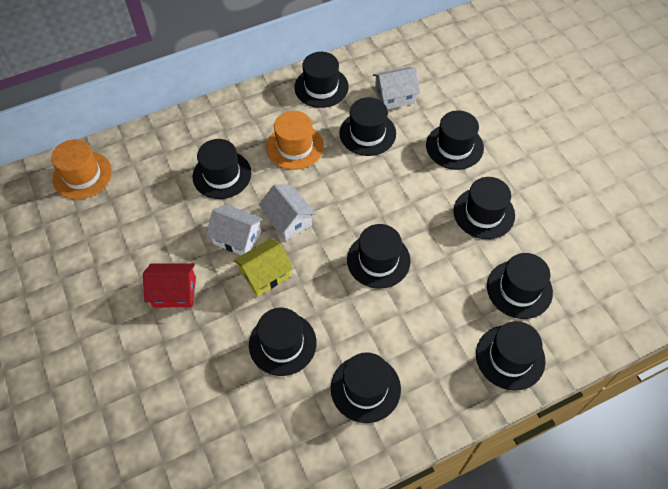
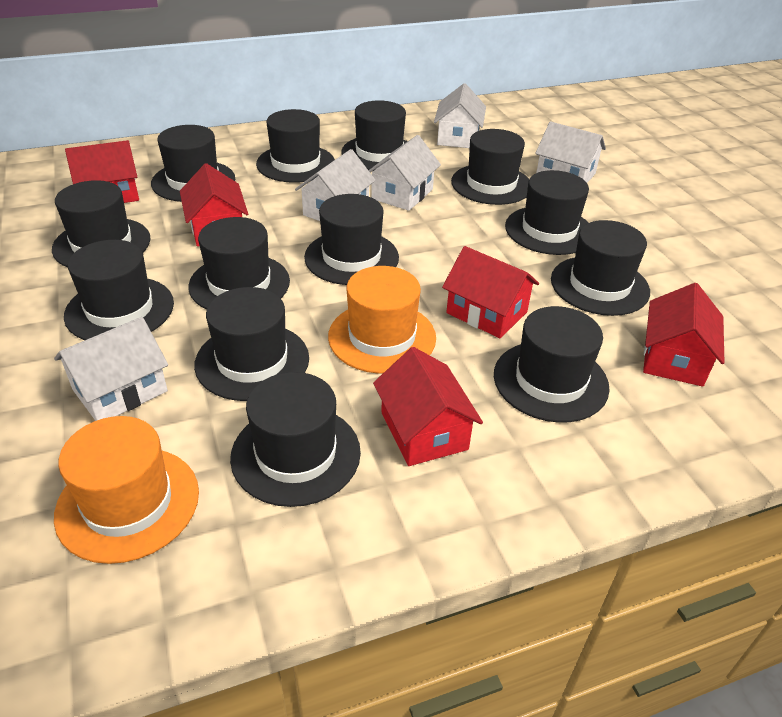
black hat: [193,139,251,199] [249,308,317,376] [294,52,349,108] [331,352,401,423] [339,97,396,156] [347,224,411,289] [426,110,484,170] [453,177,515,239] [476,321,546,391] [487,253,553,319] = 10 -> [52,180,150,267] [64,240,174,340] [151,125,235,202] [188,217,290,309] [194,287,309,401] [230,372,361,507] [256,109,335,183] [304,194,399,285] [341,100,407,170] [451,129,529,205] [494,306,610,423] [505,170,589,255] [551,220,650,316] = 13
red house: [143,263,196,307] = 1 -> [65,140,139,203] [180,163,248,247] [373,347,483,466] [442,246,539,338] [643,283,725,387] = 5
white house: [206,204,263,255] [259,184,316,241] [373,67,420,109] = 3 -> [54,317,168,421] [295,149,376,221] [368,135,441,211] [434,83,486,148] [535,121,606,183] = 5
yellow house: [234,239,294,296] = 1 -> none = 0

